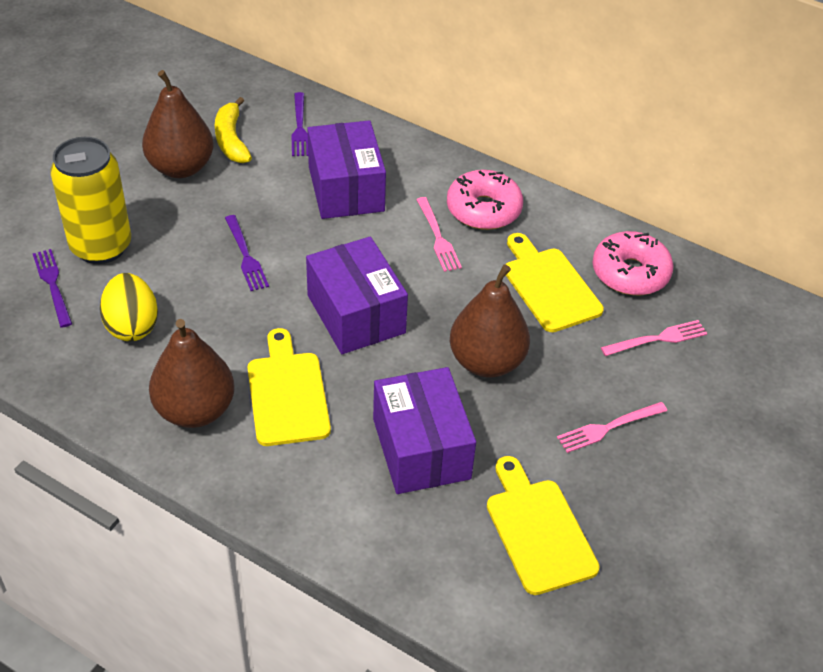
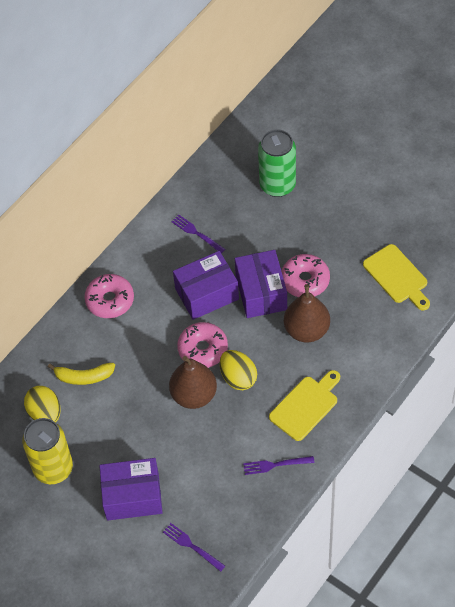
brown pear: [142,70,213,178] [149,319,234,428] [450,264,530,377] = 3 -> [169,356,217,409] [284,284,330,342] = 2
green can: none = 0 -> [258,129,296,197] = 1
pink donut: [447,170,523,230] [593,231,674,295] = 2 -> [84,274,134,318] [177,322,228,368] [281,254,330,297] = 3
pink fork: [416,197,462,272] [557,402,667,453] [601,320,707,356] = 3 -> none = 0
yellow cutting board: [247,328,331,446] [487,456,600,595] [505,233,604,332] = 3 -> [269,370,340,441] [363,244,430,310] = 2
yellow egg: [100,273,158,341] = 1 -> [24,386,61,423] [220,350,257,390] = 2

